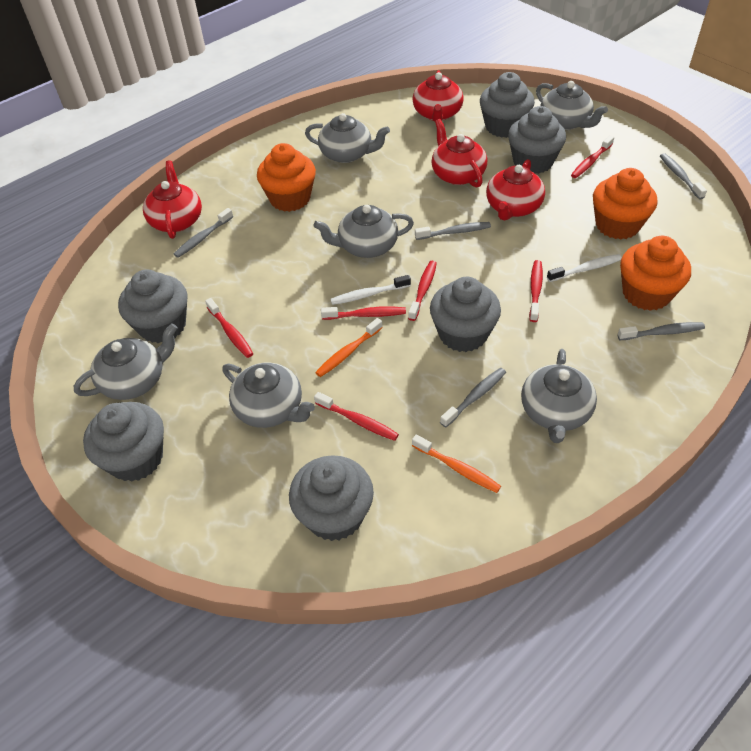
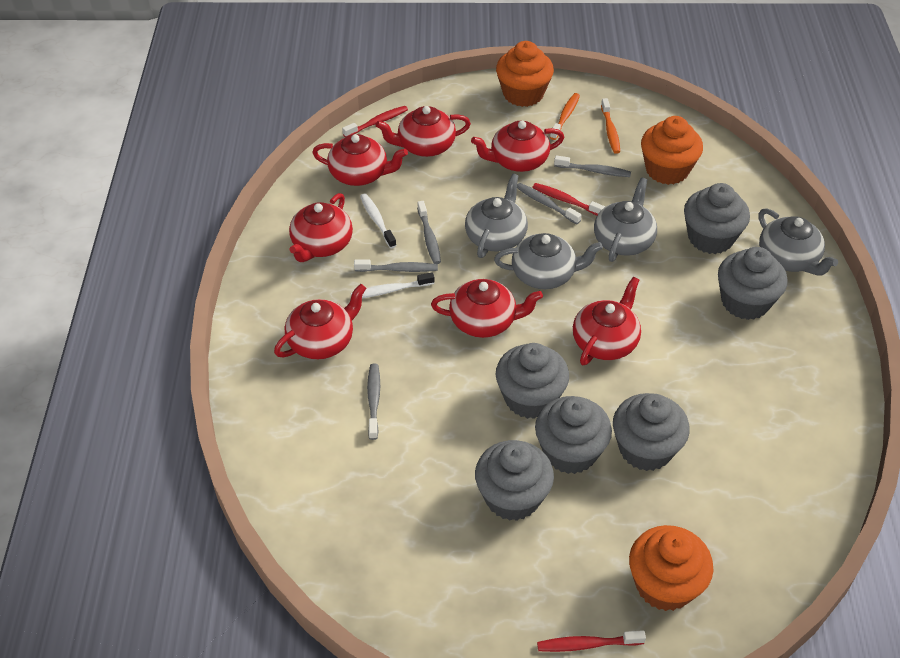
grey teapot: [74,323,178,400] [222,363,315,428] [305,113,390,163] [314,205,414,258] [521,349,597,443] [536,81,608,130] = 6 -> [465,174,528,258] [494,233,603,289] [594,178,657,262] [759,208,838,275] = 4
red teapot: [143,160,202,239] [413,70,464,122] [432,119,487,188] [486,159,545,221] = 4 -> [274,284,366,359] [289,193,353,262] [312,134,408,186] [376,106,471,157] [431,279,543,338] [471,121,564,172] [573,277,641,365] = 7
red toothbrush: [205,298,253,358] [314,392,399,441] [321,307,406,320] [408,261,437,321] [529,260,543,322] [571,135,614,178] = 6 -> [342,106,408,137] [532,183,605,216] [537,630,646,652] = 3

